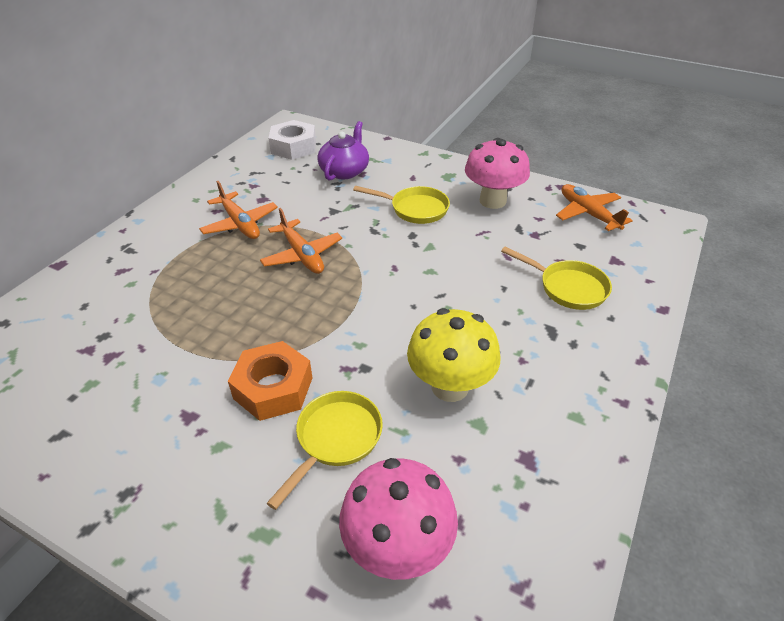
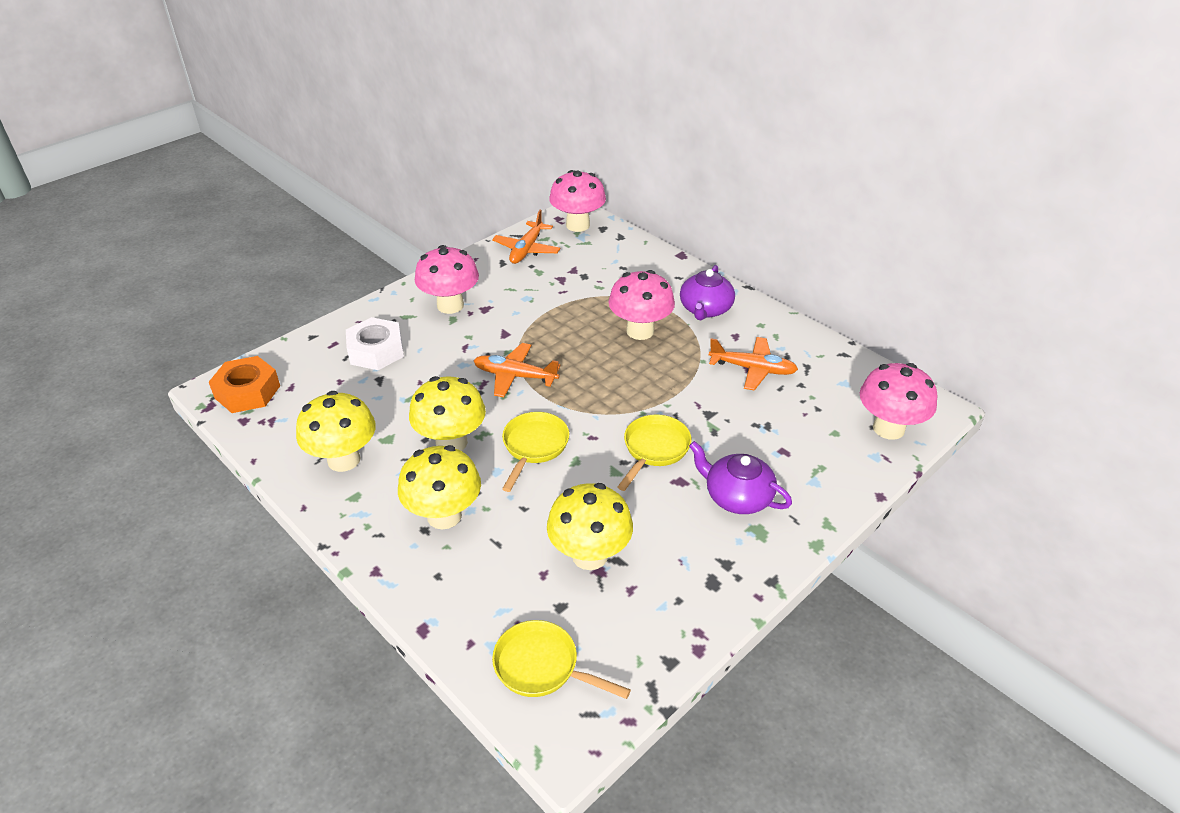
pink mushroom: [339,458,458,580] [465,138,530,209] = 2 -> [415,245,479,314] [549,170,606,232] [609,270,675,340] [860,363,938,440] = 4
purple teapot: [317,121,369,181] = 1 -> [680,265,735,320] [689,441,792,514] = 2
yellow mushroom: [407,308,500,402] = 1 -> [296,391,376,472] [398,445,481,529] [409,376,486,451] [547,483,633,570] = 4

